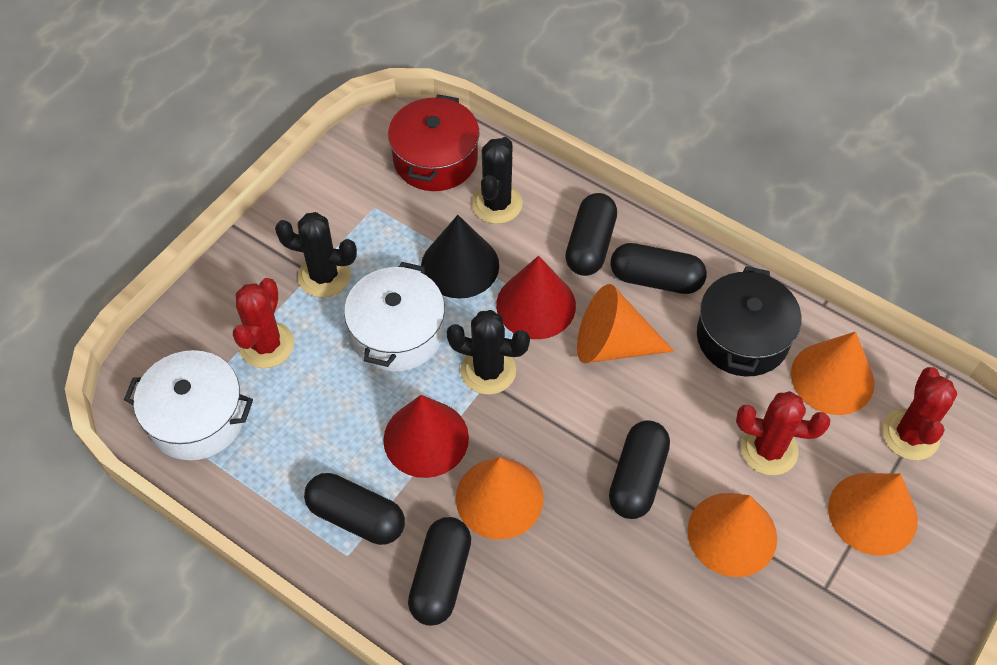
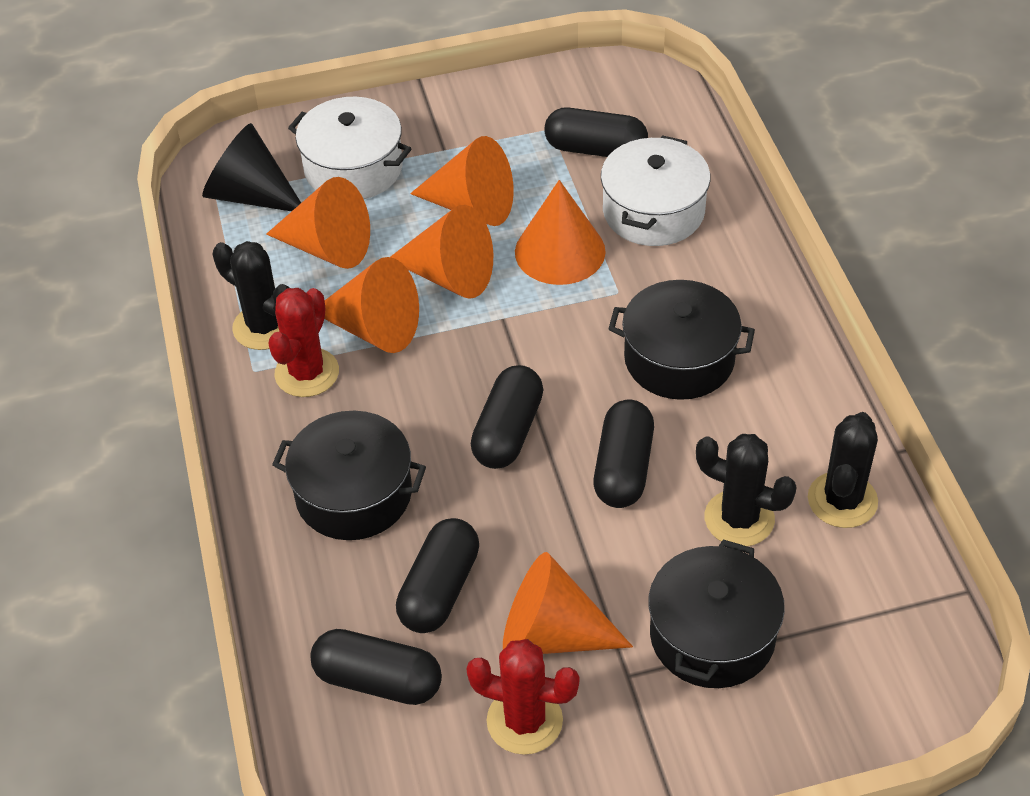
black pot: [697,266,802,377] = 1 -> [272,411,426,540] [609,280,755,400] [648,539,785,688] = 3
orange cone: [456,457,543,540] [577,284,674,363] [687,493,777,577] [791,332,875,415] [828,473,918,556] = 5 -> [266,177,370,269] [324,257,419,353] [390,205,493,299] [410,136,514,226] [503,552,633,654] [515,180,606,285] = 6
red cactus: [233,278,294,368] [736,391,830,475] [882,367,957,460] = 3 -> [268,288,339,397] [466,639,579,755] = 2
red cone: [383,395,469,478] [496,256,576,339] = 2 -> none = 0
red pot: [388,94,480,191] = 1 -> none = 0

